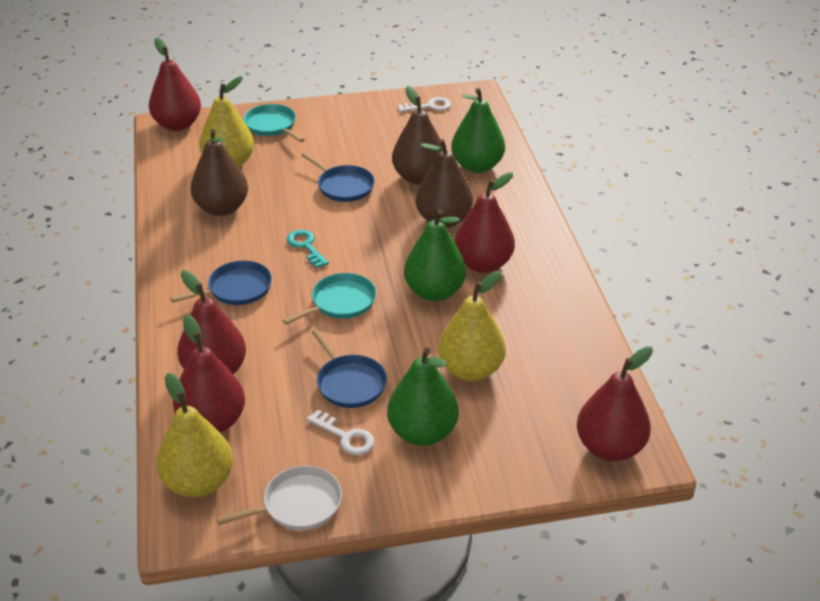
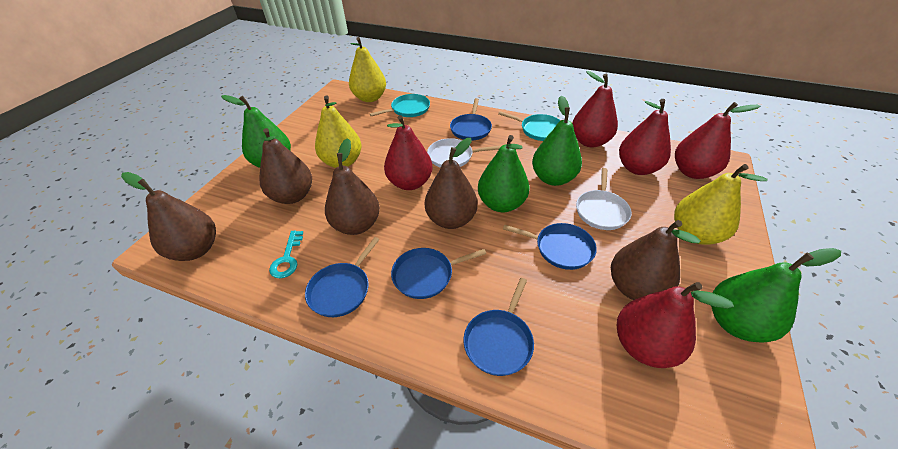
blue pan: [170,261,272,305] [301,152,375,202] [311,329,387,408] = 3 -> [305,237,380,317] [391,248,486,299] [450,98,492,140] [463,278,534,376] [503,223,597,270] = 5
brown pear: [191,129,248,216] [392,86,443,185] [416,139,473,228] = 3 -> [121,172,216,261] [259,128,312,204] [325,138,380,235] [425,138,478,229] [611,220,700,300] = 5
green pear: [387,348,459,446] [404,209,466,301] [451,88,505,173] = 3 -> [221,95,291,168] [478,135,529,212] [532,96,582,186] [711,248,841,343] = 4
white key: [307,410,375,455] [398,97,451,112] = 2 -> none = 0
white pan: [216,466,342,530] = 1 -> [427,138,501,168] [576,168,632,230] = 2

